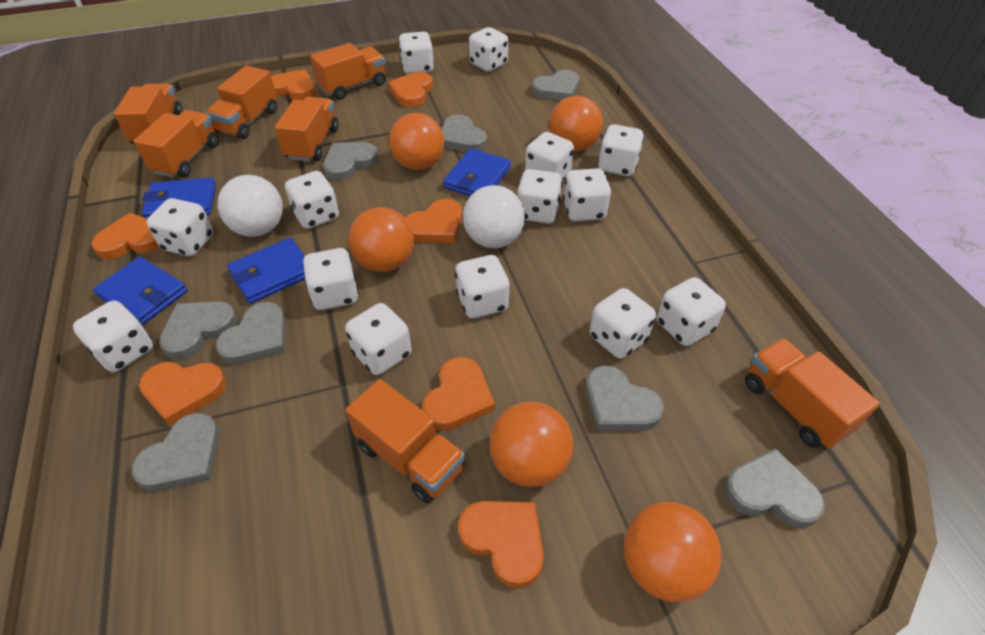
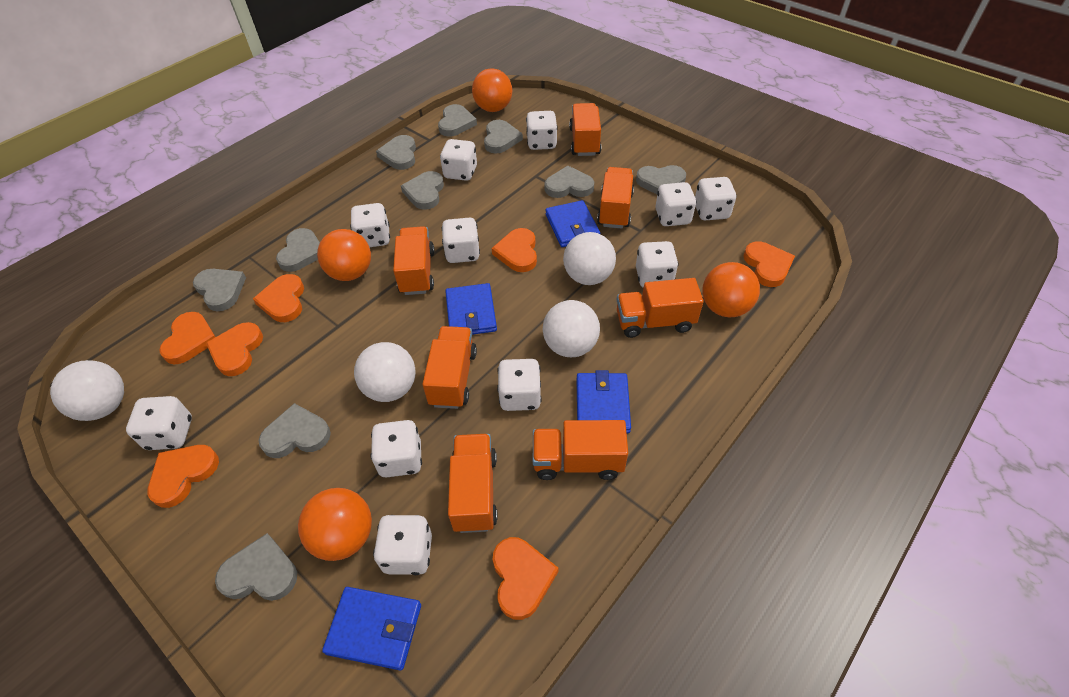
grey heart: [131,413,220,491] [159,301,237,360] [215,302,286,365] [323,142,379,181] [441,114,487,152] [532,70,579,100] [585,366,664,431] [724,448,825,528] = 8 -> [193,269,246,311] [215,533,297,601] [258,403,331,458] [276,228,320,272] [376,135,416,170] [401,171,444,210] [438,104,477,137] [484,120,523,153] [545,166,594,198] [636,165,686,194] = 10
orange ball: [349,207,414,272] [389,113,445,170] [489,402,574,487] [549,96,603,152] [624,502,722,602] = 5 -> [298,488,372,561] [317,229,371,281] [472,68,512,112] [702,262,760,317] = 4
white ball: [217,175,283,237] [463,185,525,248] = 2 -> [50,360,124,421] [354,342,415,402] [543,300,600,357] [563,232,616,285] = 4
white dice: [73,300,153,373] [147,198,213,256] [285,171,339,229] [303,248,359,310] [345,303,412,375] [398,32,434,74] [455,255,510,319] [469,27,508,72] [517,169,563,224] [525,132,574,179] [563,168,611,222] [589,288,656,359] [598,124,644,176] [657,277,726,346] = 14 -> [126,396,192,450] [350,203,390,247] [370,420,422,478] [373,515,432,575] [440,139,477,181] [442,218,480,263] [497,359,542,411] [526,111,558,150] [636,241,678,288] [655,182,696,226] [695,177,736,220] = 11

